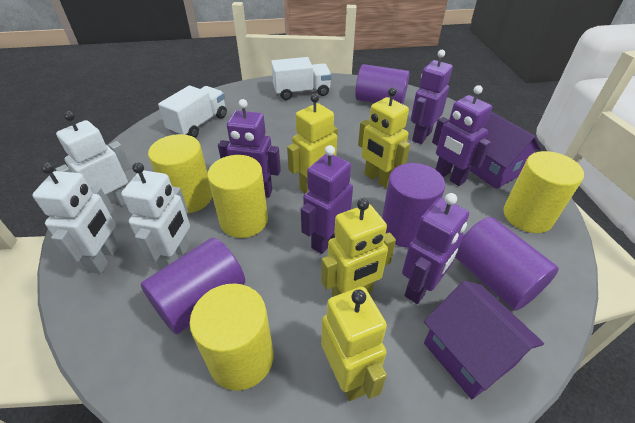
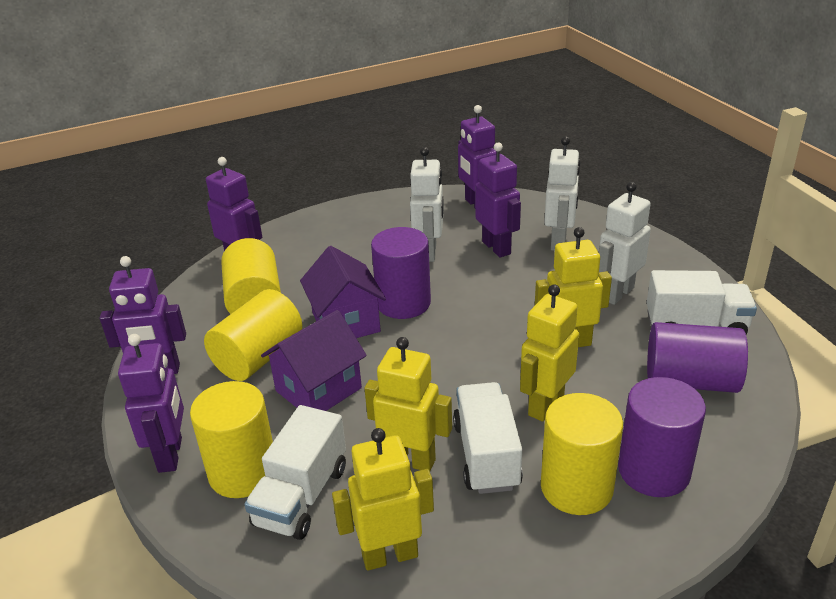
purple cylinder: [141,238,245,334] [355,64,410,104] [382,163,445,248] [455,217,559,311] = 4 -> [371,227,431,319] [618,377,706,497] [647,322,748,393] = 3
white truck: [158,85,227,138] [271,57,332,100] = 2 -> [244,405,346,540] [453,382,523,494] [646,270,757,334] = 3

